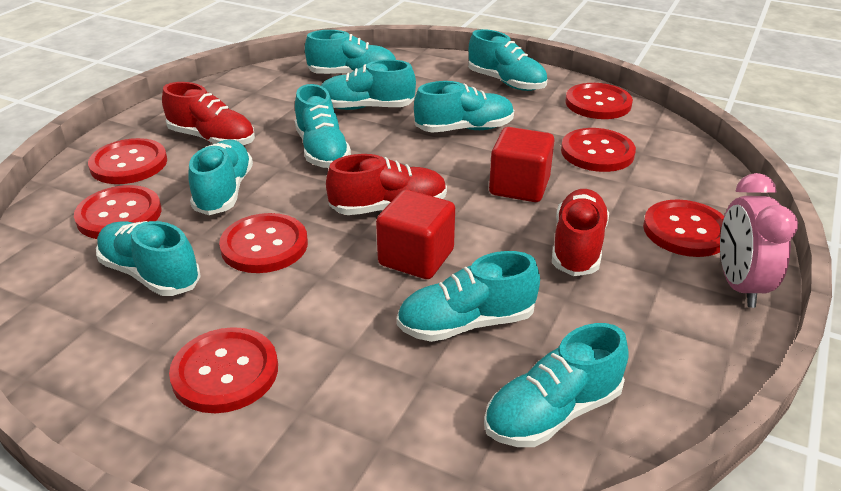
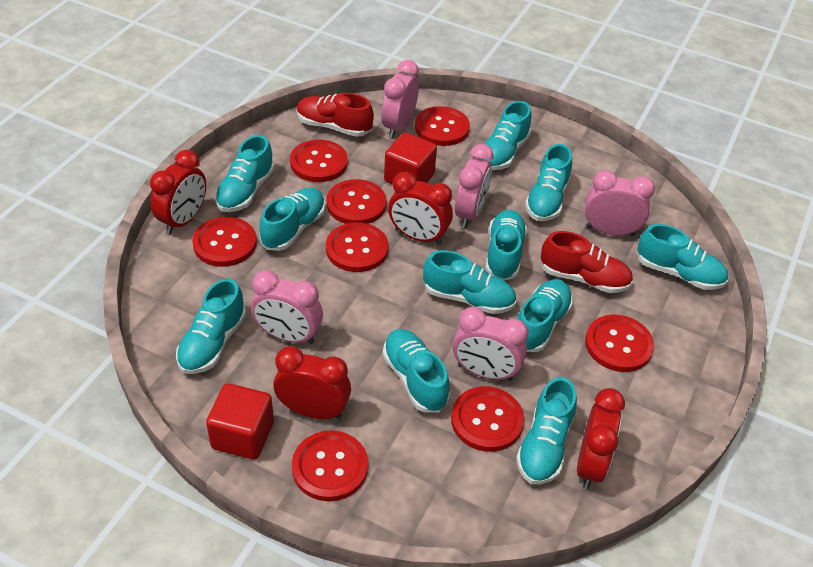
pink clock: [720,173,798,308] = 1 -> [251,270,323,344] [382,60,419,138] [452,307,528,381] [455,144,493,228] [585,170,655,236] = 5
red button: [74,185,161,239] [88,138,167,184] [169,327,278,413] [219,213,308,273] [561,128,636,172] [565,83,633,119] [643,199,724,257] = 7 -> [192,217,257,267] [290,140,348,182] [292,430,368,501] [326,222,388,272] [327,179,387,224] [415,106,470,146] [451,386,524,452] [585,314,654,372] = 8
red clock: none = 0 -> [150,150,206,234] [273,346,351,419] [388,172,453,245] [577,388,625,489] = 4
red shoe: [162,82,255,145] [326,154,447,215] [552,189,609,276] = 3 -> [296,93,374,137] [540,231,633,293] = 2
turquoise shoe: [96,221,201,296] [188,140,253,215] [295,84,351,168] [305,30,396,74] [321,60,416,110] [397,251,540,342] [414,81,514,133] [468,29,548,91] [484,323,629,447] = 9 -> [176,279,246,374] [215,135,275,212] [259,188,325,251] [383,329,450,413] [423,250,516,314] [479,101,531,170] [486,210,527,280] [516,377,577,485] [517,279,573,352] [525,144,572,221] [637,224,728,290] = 11

